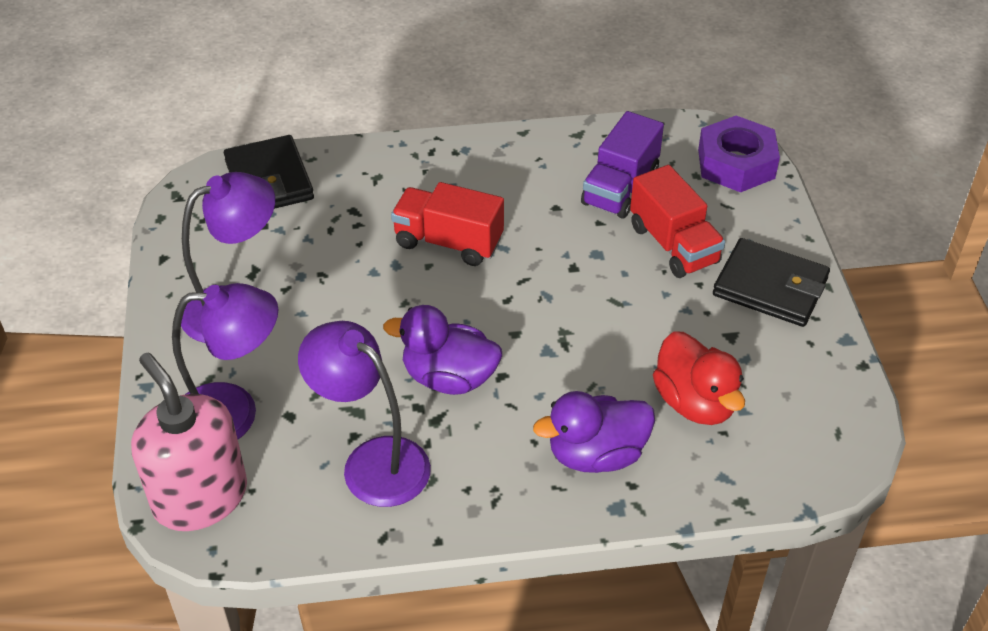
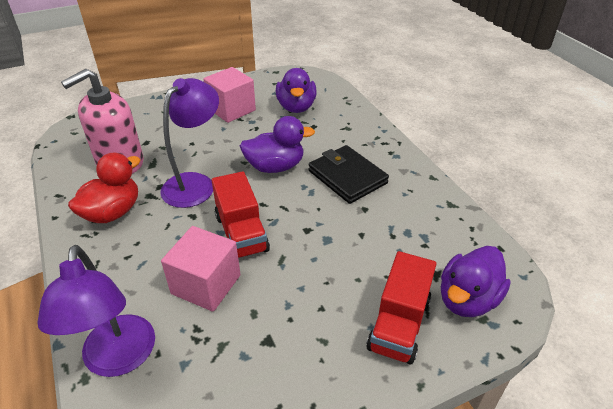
black wallet: [224,135,314,209] [713,238,830,327] = 2 -> [309,145,389,204] = 1
pink cube: none = 0 -> [161,226,241,312] [203,67,256,123] = 2
purple duck: [383,305,502,395] [533,391,655,473] = 2 -> [240,116,315,173] [276,68,316,113] [441,246,511,317] = 3
purple lamp: [172,283,278,439] [181,172,275,343] [298,321,431,507] = 3 -> [37,245,155,377] [160,78,219,208] = 2
purple nut: [698,116,780,192] = 1 -> none = 0
purple truck: [581,111,664,219] = 1 -> none = 0

